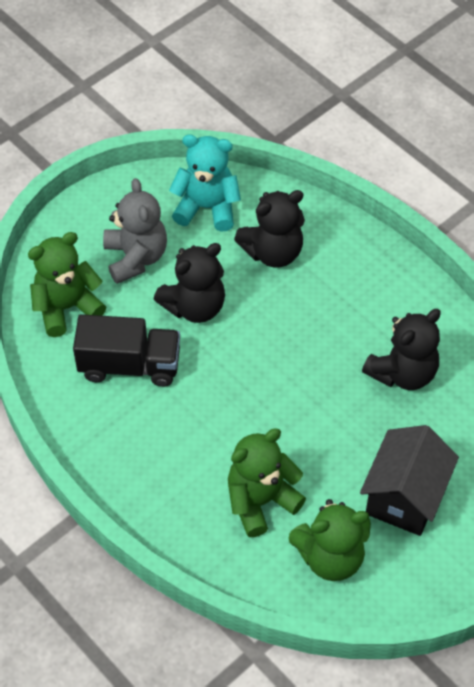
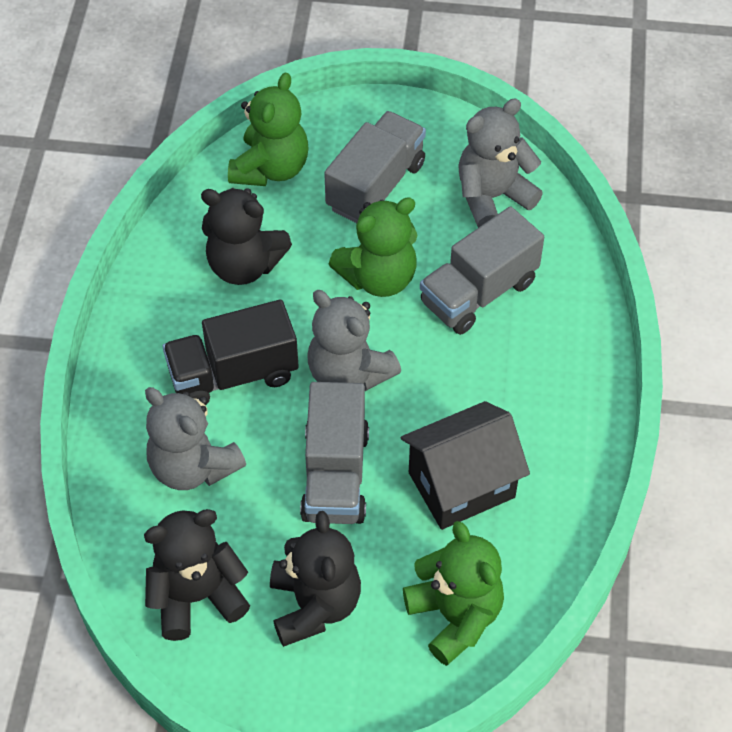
grey teddy bear: [103,178,167,284] = 1 -> [145,387,246,490] [307,290,401,391] [458,98,543,228] = 3
grey truck: none = 0 -> [300,382,369,524] [324,111,426,223] [420,206,544,335] = 3
turquoise teddy bear: [169,134,241,232] = 1 -> none = 0

